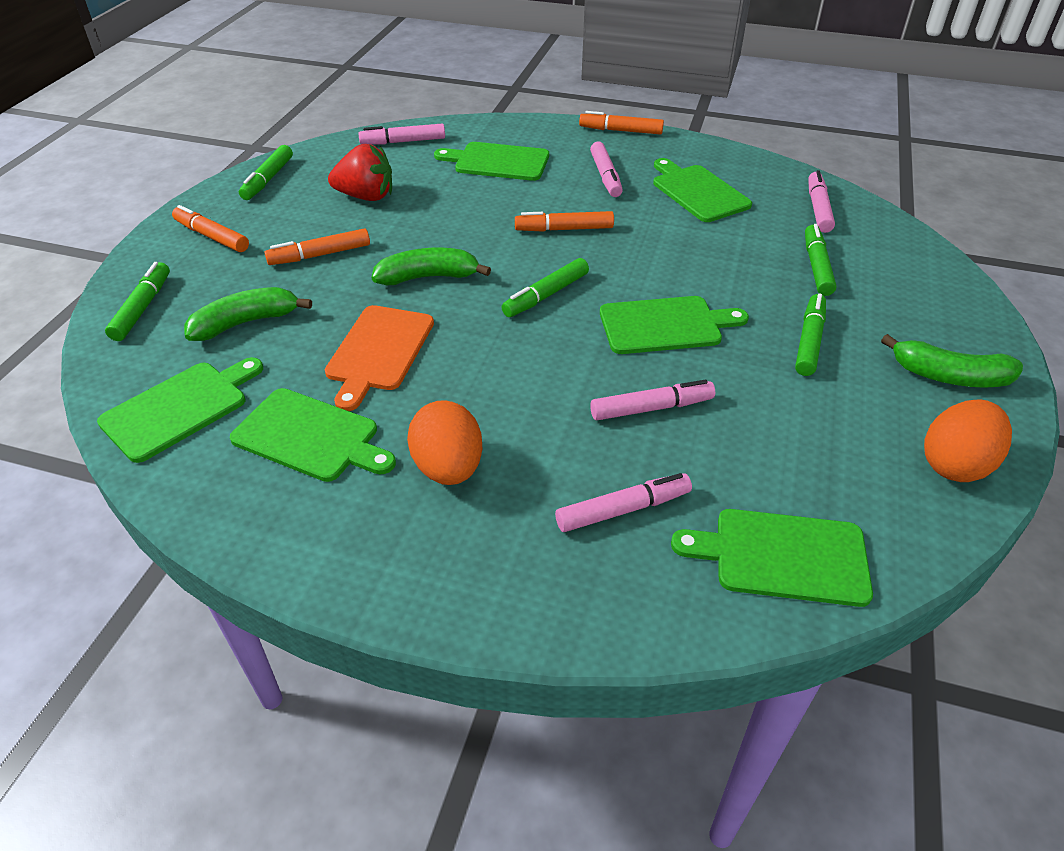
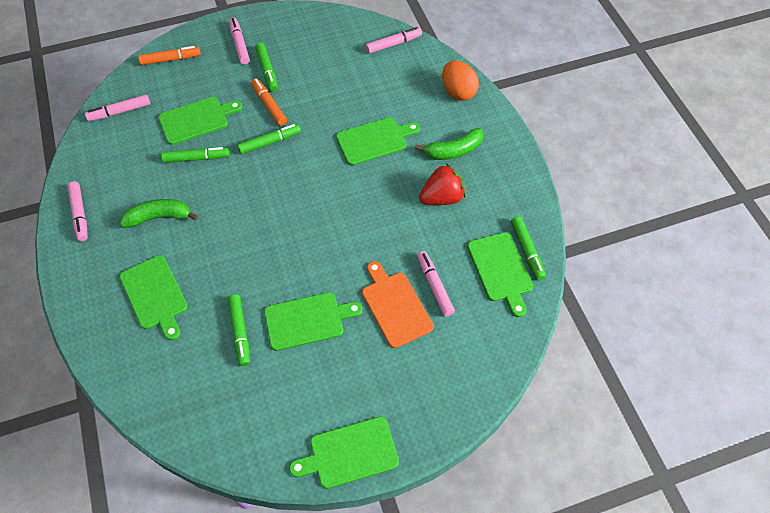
green banana: [184,287,312,341] [372,248,491,285] [881,334,1023,388] = 3 -> [120,199,198,228] [415,128,484,160] = 2
orange egg: [407,400,483,485] [924,399,1012,482] = 2 -> [442,60,479,101] = 1
orange marker: [172,205,249,252] [265,228,370,265] [515,211,614,232] [579,111,664,135] = 4 -> [138,46,201,65] [251,78,287,126] = 2

